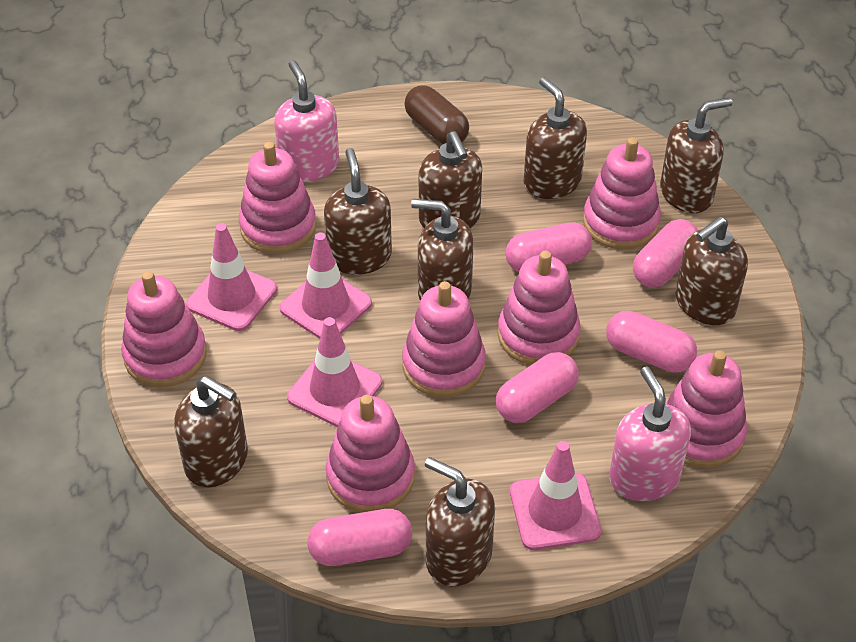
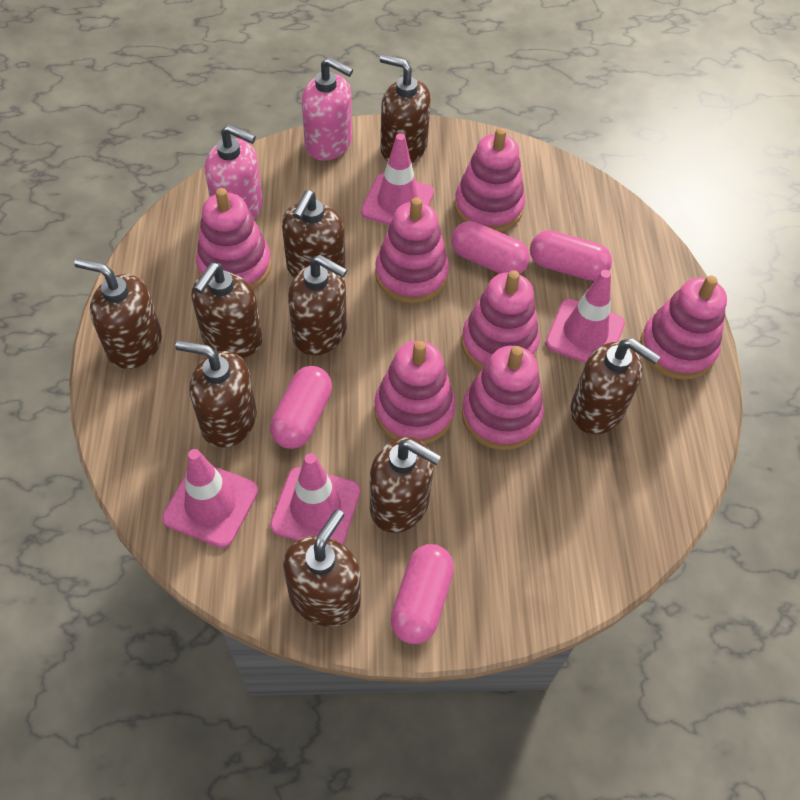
brown capsule: [404,85,469,144] = 1 -> none = 0
brown soap dispenser: [174,376,248,488] [324,148,392,275] [411,199,473,300] [419,131,482,228] [425,457,495,587] [523,77,587,199] [660,97,732,213] [676,216,748,325] = 8 -> [74,258,162,369] [175,340,257,448] [191,263,262,358] [282,190,345,278] [283,509,361,626] [288,255,347,356] [370,437,441,533] [380,54,431,163] [570,338,661,435] = 9
pink capsule: [308,509,412,566] [496,352,578,423] [505,222,592,272] [606,311,697,373] [633,219,698,288] = 5 -> [270,366,332,449] [391,544,454,644] [451,221,530,274] [530,230,612,281] = 4

